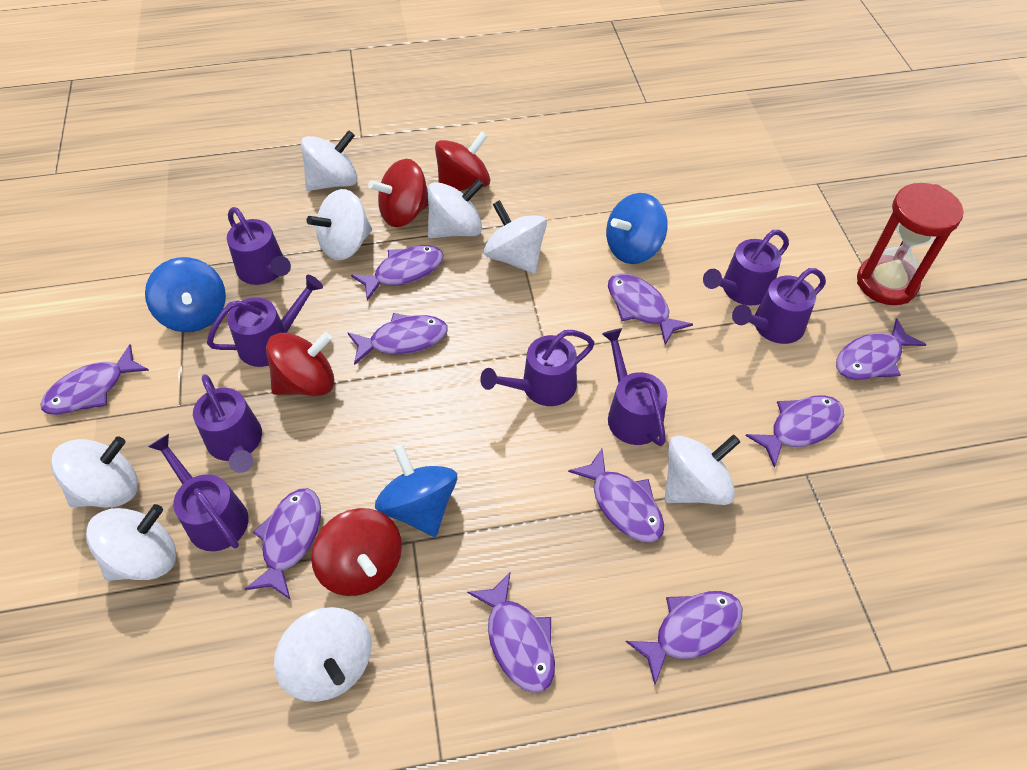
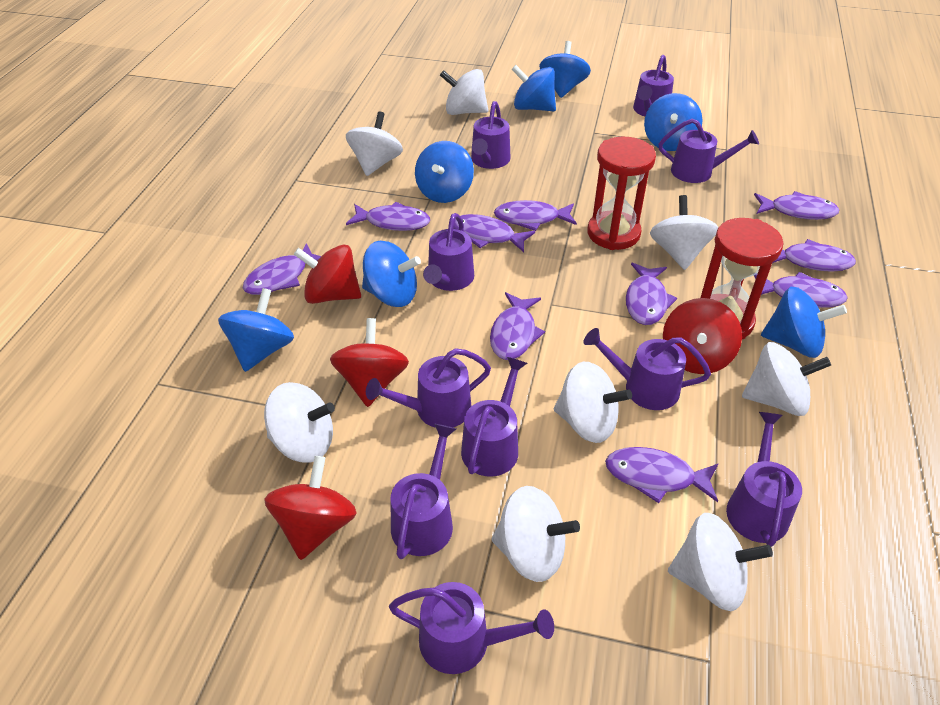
blue spinning top: [145,257,226,332] [375,445,457,537] [606,193,668,264] = 3 -> [218,288,294,372] [362,241,421,307] [415,141,474,203] [512,65,556,111] [539,41,591,98] [644,93,702,151] [761,287,847,358] = 7
purple watering can: [148,434,249,551] [193,374,262,473] [207,275,323,367] [227,207,291,285] [480,330,595,406] [602,328,668,446] [703,230,789,305] [732,268,826,344] = 8 -> [366,348,491,428] [389,582,554,674] [391,424,456,559] [423,213,474,291] [461,357,527,477] [471,101,511,169] [583,328,711,410] [633,55,674,116] [659,119,759,183] [726,412,802,547] = 10
red hourglass: [857,183,964,305] = 1 -> [587,137,656,250] [700,218,783,339] = 2

